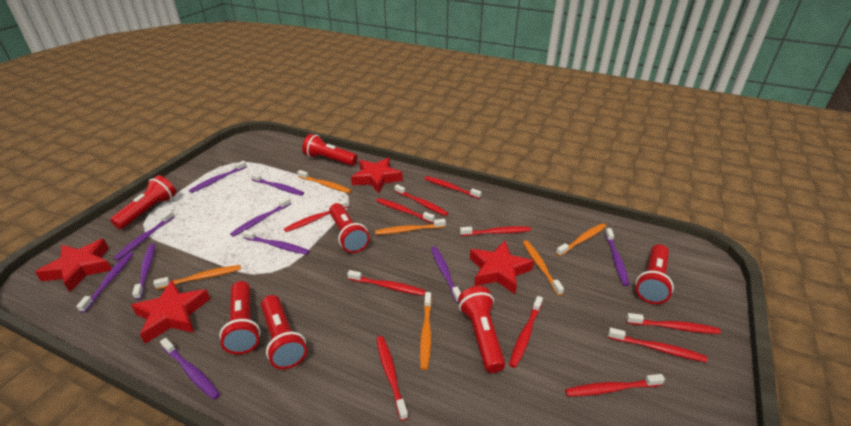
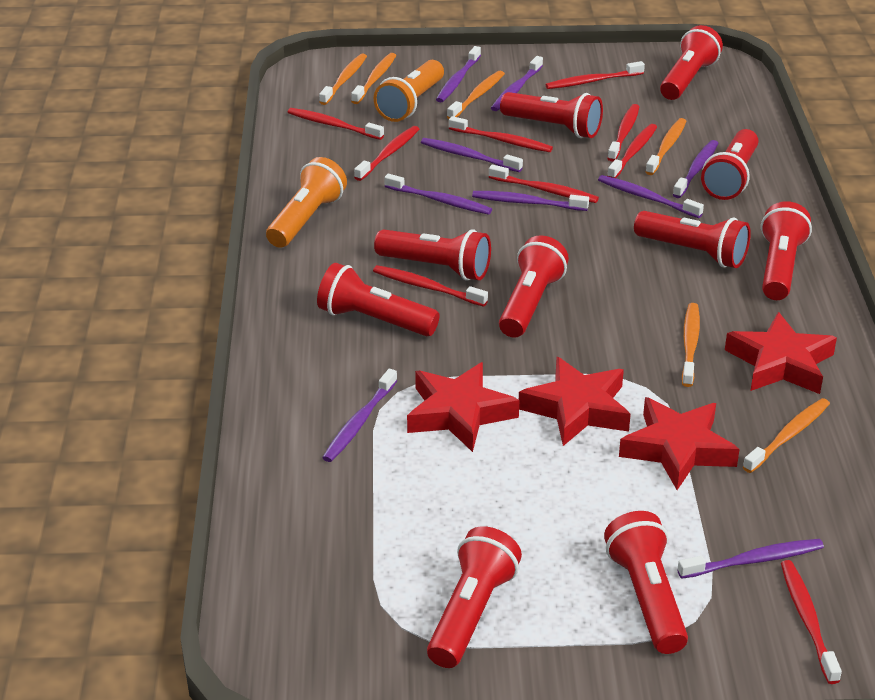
orange flashlight: none = 0 -> [266,157,347,248] [374,60,444,122] = 2
purple toothbrush: [76,252,133,313] [113,211,174,261] [132,244,155,300] [160,338,220,400] [189,161,247,193] [230,197,291,237] [242,230,309,255] [251,173,304,196] [431,246,461,303] [605,228,629,286] = 10 -> [322,369,397,462] [384,174,492,215] [421,138,523,172] [436,46,481,102] [472,191,589,211] [491,56,543,111] [598,175,704,218] [673,140,718,198] [677,539,824,579] = 9
red flashlight: [110,175,176,229] [219,281,261,354] [261,295,307,369] [302,134,358,166] [329,203,370,253] [458,286,505,373] [635,244,674,304] = 7 -> [317,263,440,337] [374,229,491,281] [427,526,522,668] [499,235,569,338] [500,92,603,138] [604,511,688,654] [634,211,751,268] [660,25,723,100] [701,129,758,200] [761,201,812,300] = 10
red toothbrush: [284,200,348,232] [347,270,426,296] [376,198,435,223] [376,336,408,421] [395,184,448,216] [424,176,482,199] [460,226,531,236] [509,296,543,368] [565,374,665,396] [608,327,707,362] [626,313,721,334] = 11 -> [288,108,384,140] [354,126,419,181] [373,265,488,307] [449,116,553,152] [489,165,599,203] [545,61,645,89] [607,104,639,162] [608,124,657,178] [781,560,842,684] = 9

